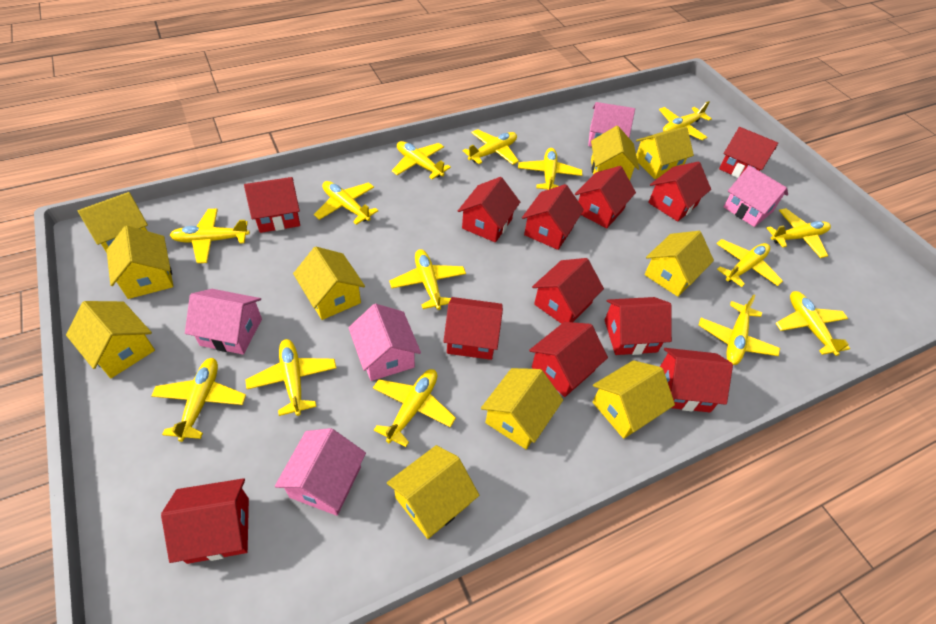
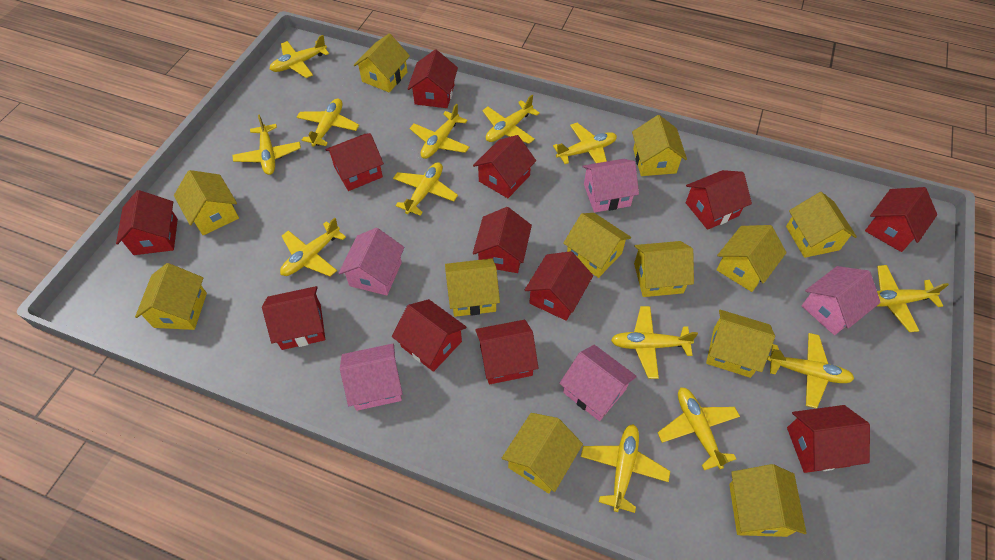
yellow house: [66,301,155,378] [78,192,148,253] [106,225,173,299] [293,247,365,320] [387,445,479,539] [481,368,563,449] [591,126,639,180] [593,360,675,439] [636,126,694,179] [644,231,714,297] = 10 -> [135,263,207,330] [174,170,239,235] [354,33,410,92] [445,258,500,317] [502,413,583,493] [563,213,631,278] [632,115,687,176] [634,241,694,297] [706,310,775,378] [716,225,787,292] [729,464,807,537] [786,192,857,258] = 12
yellow plane: [151,358,246,442] [170,209,250,263] [245,339,336,416] [314,181,378,225] [373,369,456,447] [389,249,466,310] [392,141,451,179] [463,129,519,165] [518,148,582,190] [659,101,712,140] [699,294,780,365] [716,239,783,287] [767,208,831,258] [776,291,850,356] = 14 -> [232,114,301,175] [270,35,329,78] [280,218,346,276] [297,99,359,147] [393,162,458,216] [410,104,470,159] [482,95,540,144] [553,123,617,164] [581,424,670,513] [611,306,698,379] [658,387,740,470] [767,333,854,409] [876,265,949,332] = 13

